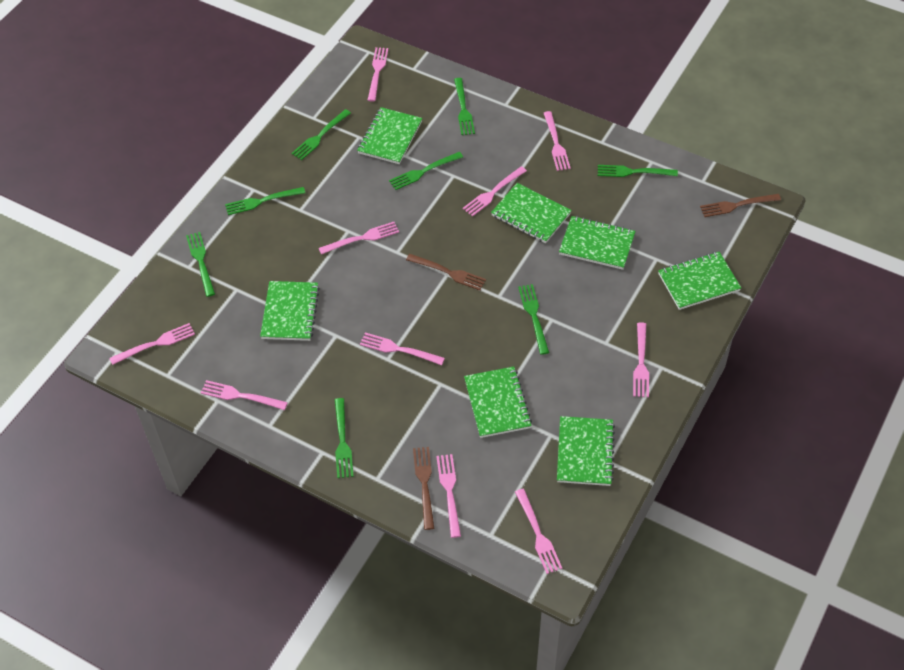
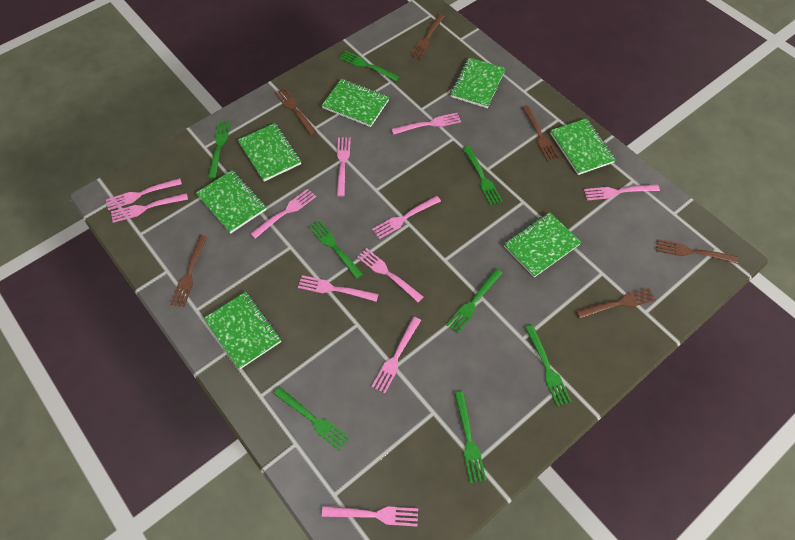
brown fork: [406,254,486,291] [413,447,434,530] [700,194,781,217] = 3 -> [170,235,207,307] [274,88,317,135] [410,14,445,59] [522,105,559,161] [576,288,656,319] [656,239,738,264] = 6
pink fork: [109,323,195,365] [201,380,288,410] [319,222,399,255] [360,332,445,365] [368,47,388,102] [436,454,461,538] [463,166,527,217] [515,489,562,574] [544,111,571,171] [633,322,649,397] = 10 -> [106,178,182,210] [111,193,188,223] [250,189,316,239] [298,275,379,302] [322,506,418,526] [337,137,351,197] [357,248,423,302] [371,317,421,393] [372,196,441,239] [391,113,461,135] [584,184,660,200] = 11

